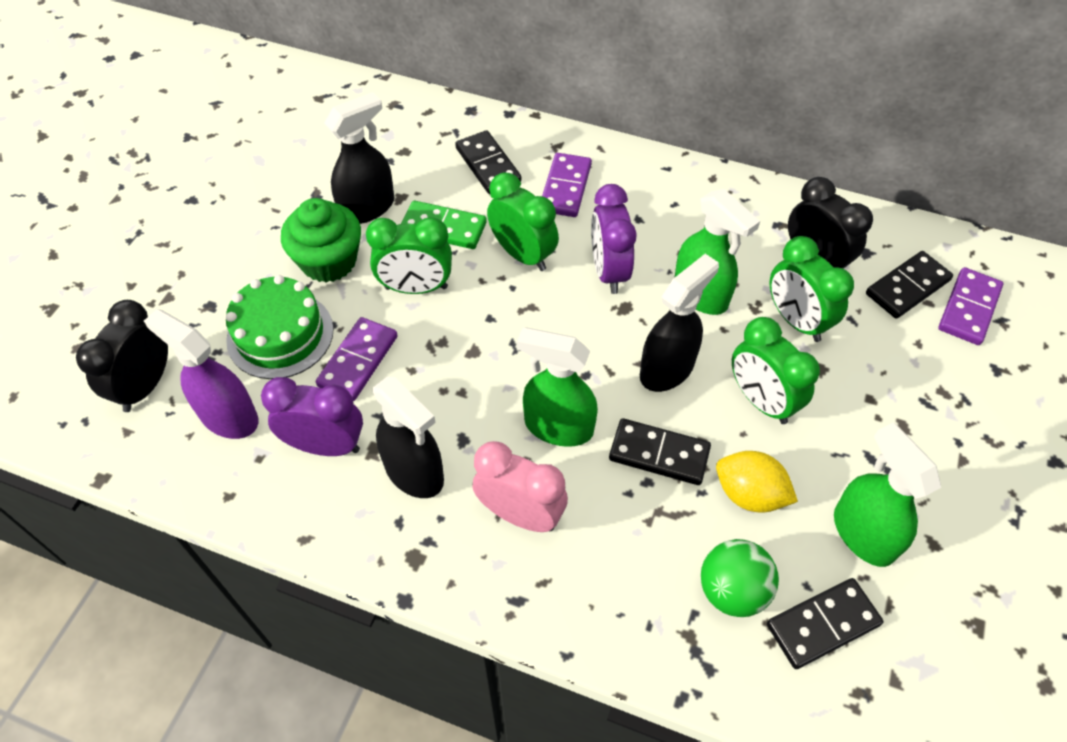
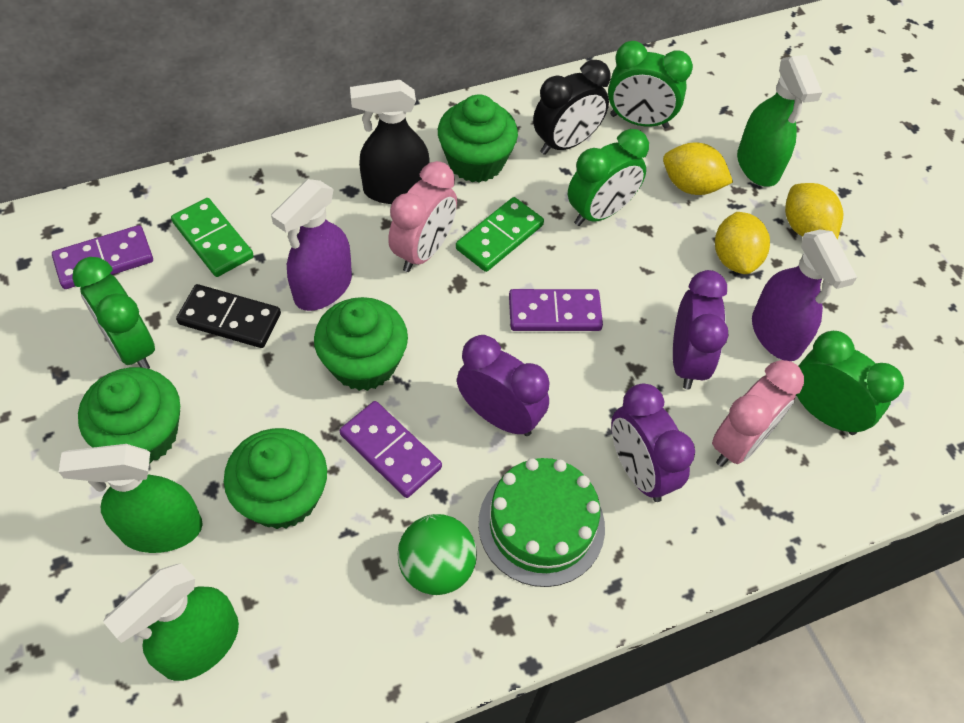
black clock: [76,300,168,412] [788,177,873,268] = 2 -> [533,60,611,155] = 1
black domino: [455,130,521,194] [609,418,711,485] [767,578,883,669] [866,251,953,319] = 4 -> [176,284,281,348] = 1
black spray bottle: [324,92,394,224] [373,377,444,498] [640,254,719,392] = 3 -> [350,80,430,204] = 1
green cupcake: [281,198,361,283] = 1 -> [78,367,180,464] [224,428,327,529] [314,297,408,391] [438,94,518,183] = 4
green domino: [401,201,487,249] = 1 -> [171,198,254,277] [456,197,544,272] = 2
pink clock: [472,441,568,532] = 1 -> [388,161,457,272] [712,360,804,467] = 2
purple clock: [261,377,363,456] [591,184,637,294] = 2 -> [457,335,550,436] [611,384,695,502] [673,270,729,390] = 3
purple spray bottle: [144,309,258,439] = 1 -> [271,179,352,311] [752,230,857,361] = 2
yellow lemon: [716,451,798,513] = 1 -> [663,143,733,195] [715,212,770,274] [785,183,843,240] = 3

